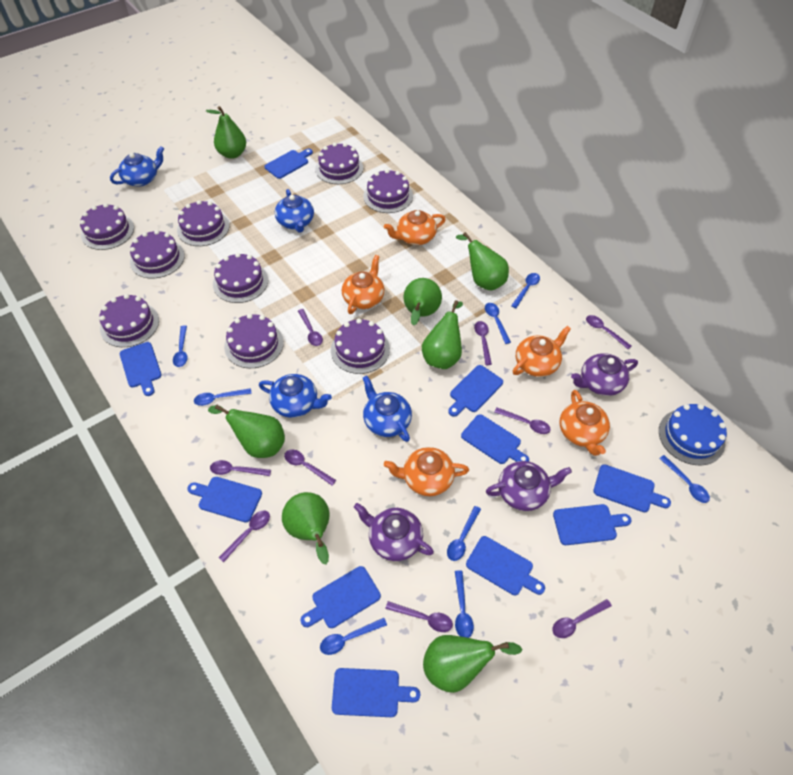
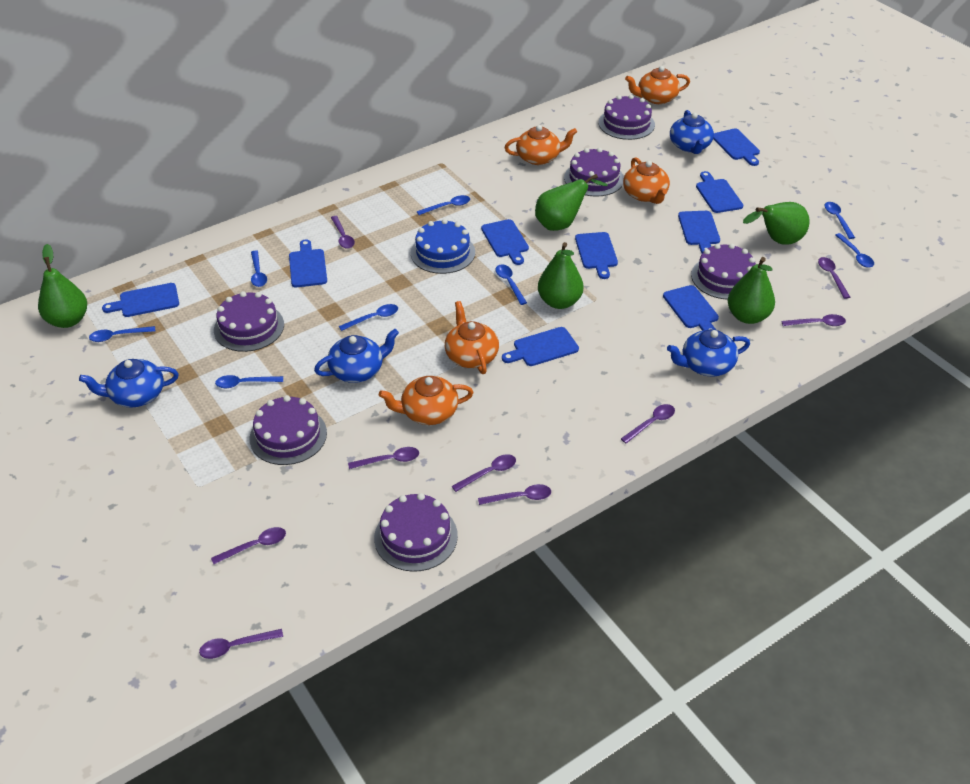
blue cutting board: [120,342,162,396] [187,477,262,522] [264,149,313,179] [301,566,381,628] [332,668,420,717] [448,365,503,417] [461,414,529,464] [466,536,545,595] [553,504,631,545] [593,464,671,512] = 10 -> [102,283,179,317] [289,239,327,287] [481,219,529,265] [502,327,579,366] [575,232,618,279] [663,285,719,331] [678,211,720,253] [696,171,743,213] [713,128,760,166] = 9
green pear: [206,106,246,159] [208,405,285,458] [282,492,329,565] [404,278,442,326] [422,300,463,369] [423,635,522,693] [456,232,509,291] = 7 -> [38,244,87,328] [535,174,608,231] [538,242,583,309] [728,257,775,324] [743,202,810,245] = 5
purple cake: [80,203,134,250] [99,294,159,347] [130,230,185,278] [177,200,230,246] [213,253,268,303] [224,314,284,368] [315,143,363,184] [331,318,390,374] [363,169,413,213] = 9 -> [214,291,284,352] [250,395,327,465] [374,493,458,572] [564,148,624,197] [599,95,655,140] [691,243,756,300] = 6
purple teapot: [354,503,434,561] [486,461,572,511] [571,353,638,396] = 3 -> none = 0

